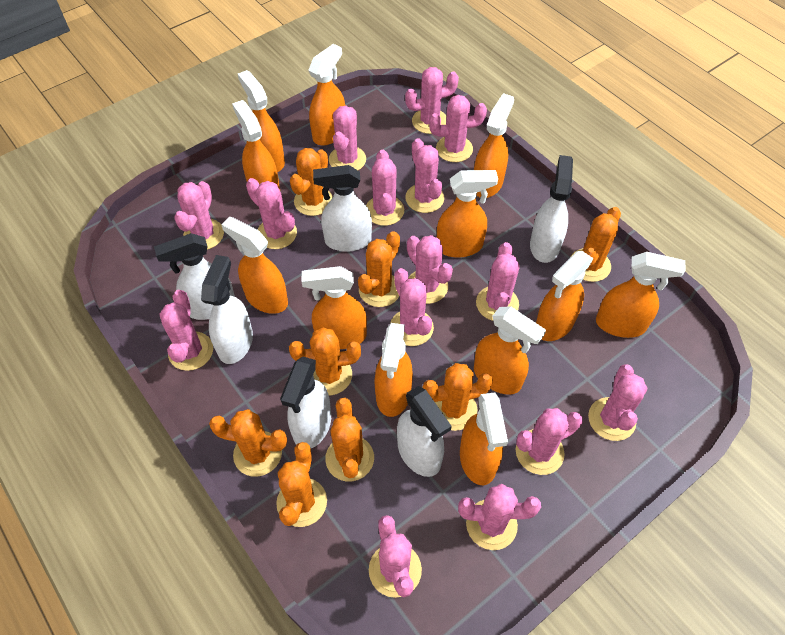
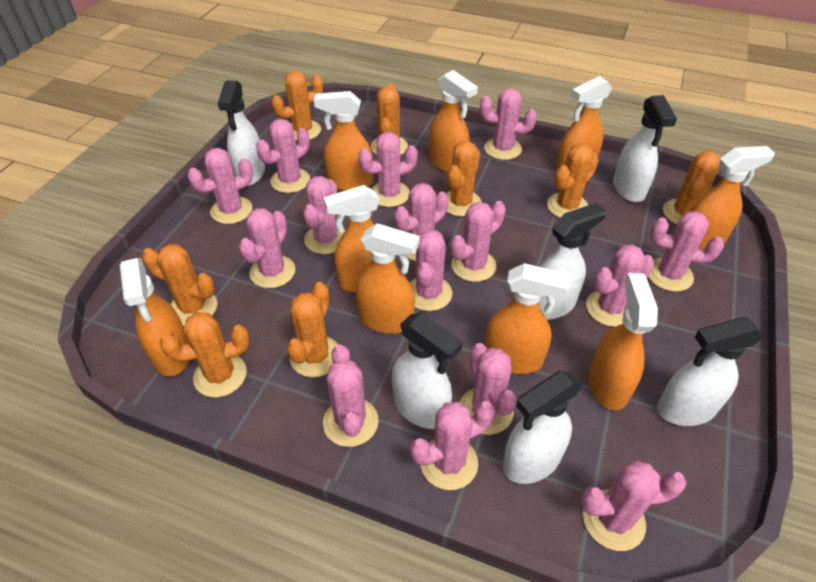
orange spray bottle: [221,217,288,314] [232,100,280,190] [238,70,285,172] [302,266,367,349] [308,44,345,146] [374,323,413,417] [437,170,498,258] [460,393,508,485] [474,93,514,198] [474,306,546,395] [536,251,594,341] [596,252,686,338] = 12 -> [120,258,189,377] [314,91,373,191] [323,185,380,293] [356,223,420,334] [429,70,478,173] [485,263,571,374] [556,76,612,170] [589,273,658,410] [689,146,775,249] = 9

